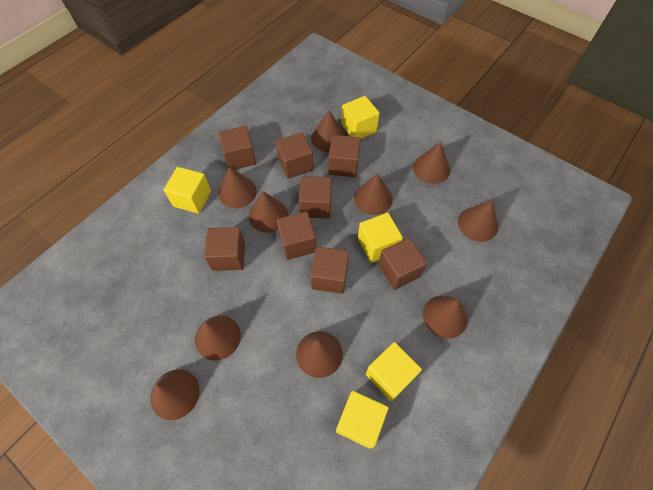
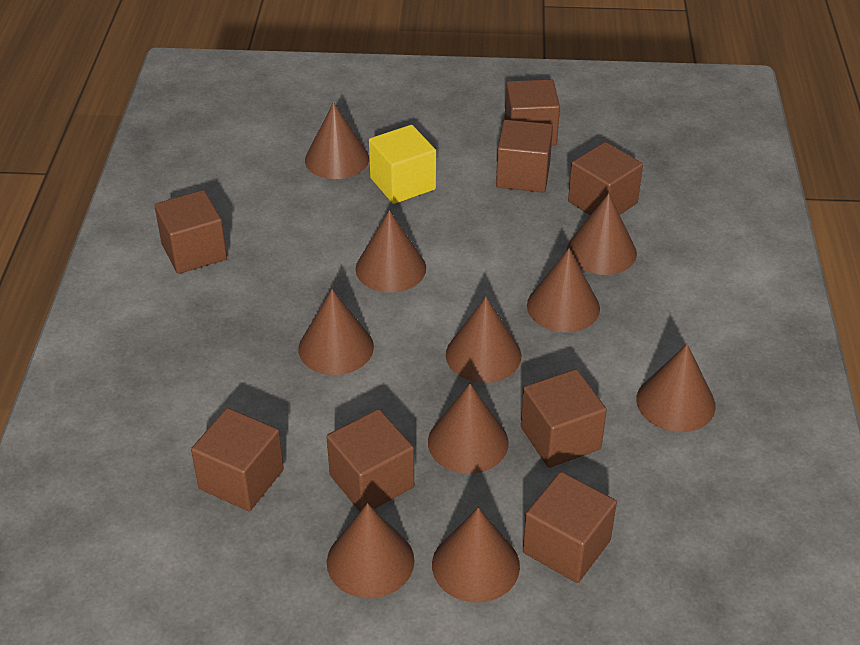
yellow cube: [164,167,211,214] [336,391,389,449] [341,96,379,139] [358,213,403,263] [366,342,422,401] = 5 -> [369,125,436,204] = 1

